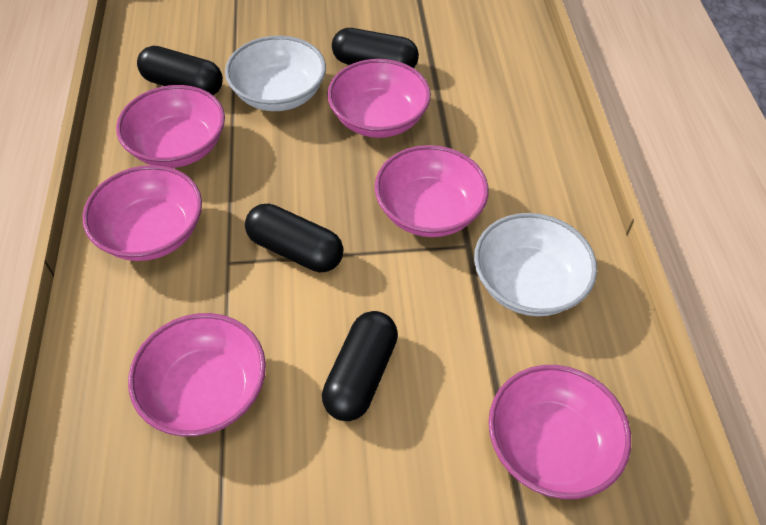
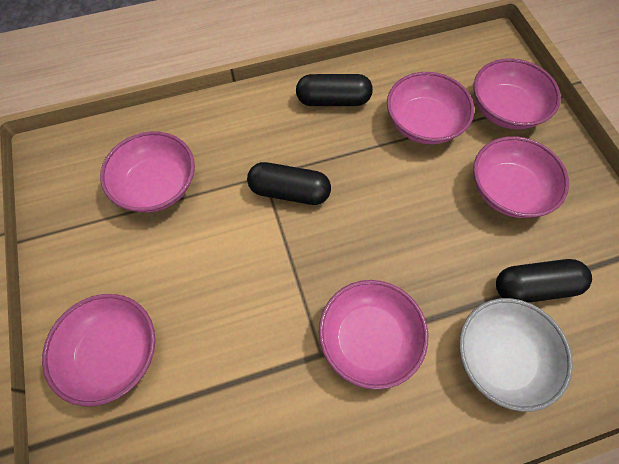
black capsule: [137,46,223,95] [245,204,343,272] [322,311,398,421] [332,28,419,68] = 4 -> [247,162,331,205] [296,74,373,106] [496,259,592,303] = 3
white bowl: [225,36,326,111] [474,213,597,316] = 2 -> [459,298,573,412] = 1

